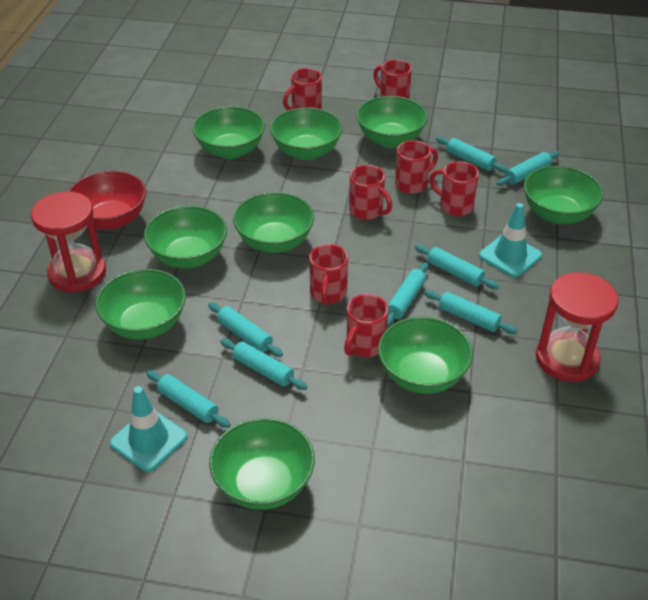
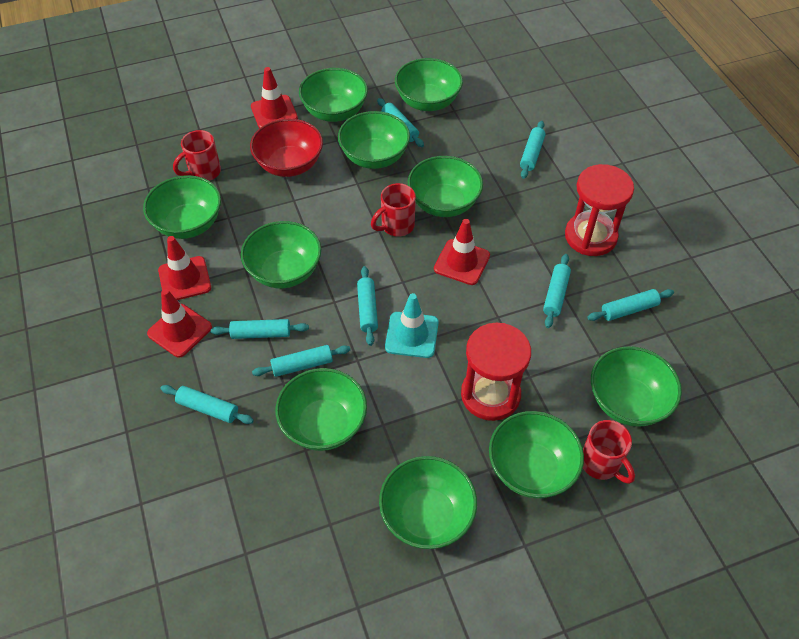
green bowl: [96,269,186,340] [144,206,227,269] [193,106,265,159] [209,418,315,510] [233,192,314,253] [270,108,342,160] [356,96,428,148] [378,317,473,394] [524,166,604,224] = 9 -> [143,175,221,239] [241,221,321,288] [275,368,367,451] [299,68,368,122] [338,111,410,169] [379,456,477,549] [395,58,463,111] [408,156,483,217] [489,411,584,498] [591,346,682,427] = 10
red mug: [283,68,322,110] [309,244,348,305] [344,294,388,357] [349,165,392,220] [373,60,412,99] [395,140,438,194] [429,161,479,216] = 7 -> [173,130,221,181] [371,183,416,237] [583,420,635,484] = 3
red traffic cone: none = 0 -> [147,289,212,358] [158,236,211,300] [251,67,298,128] [434,219,490,285] = 4
turquoise traffic cone: [110,386,187,472] [479,203,542,277] = 2 -> [385,293,439,358] = 1

